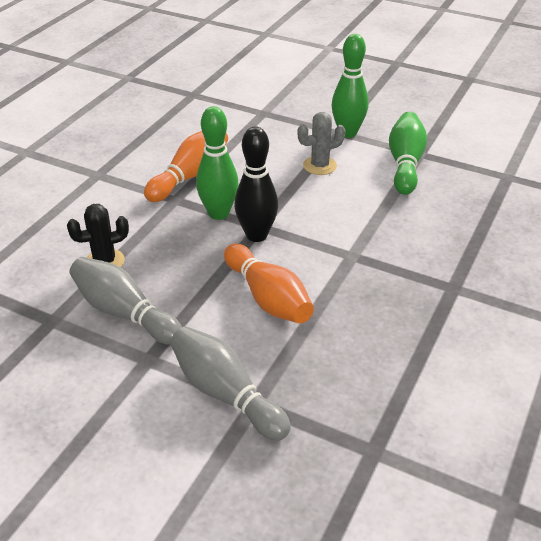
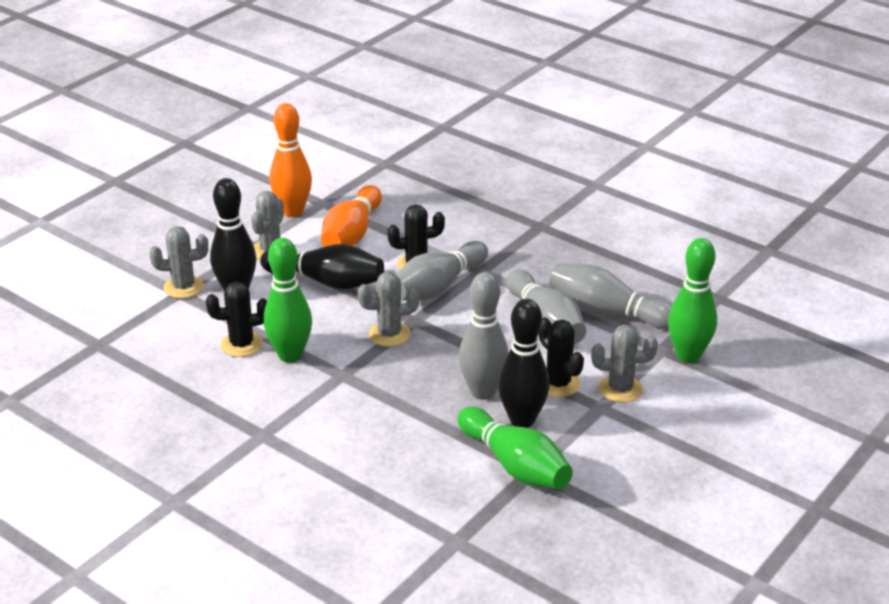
black bowling pin: [234,126,278,242] = 1 -> [210,178,257,291] [260,244,384,289] [498,299,550,428] = 3
black cactus: [67,204,129,267] = 1 -> [206,282,267,357] [387,205,445,270] [538,318,584,397] = 3
grey bowling pin: [69,257,182,345] [170,326,291,441] = 2 -> [397,241,488,300] [459,272,509,400] [506,270,586,344] [549,264,672,329] = 4
grey cactus: [297,112,346,175] = 1 -> [149,226,208,298] [251,191,284,260] [358,272,420,347] [591,324,658,403] = 4

